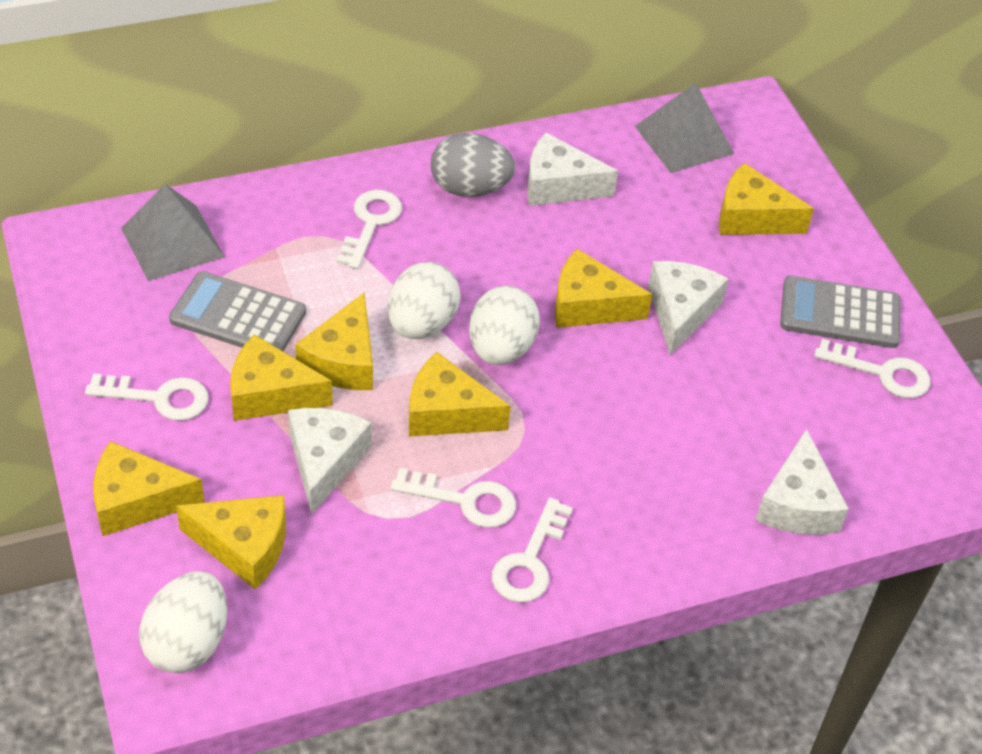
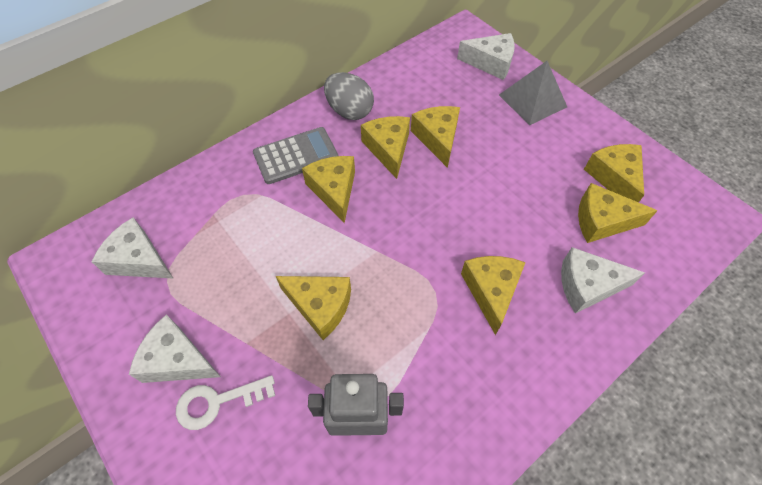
grey calculator: [169,271,306,351] [780,275,901,348] = 2 -> [253,127,338,184] = 1
grey pyramid: [121,184,225,281] [635,83,734,173] = 2 -> [499,61,567,126] = 1
grey robot: none = 0 -> [308,374,404,436] = 1
white egg: [139,571,227,673] [387,262,461,339] [469,285,540,365] = 3 -> none = 0
white key: [85,373,208,421] [336,190,402,269] [390,468,516,528] [492,498,573,603] [814,338,930,398] = 5 -> [176,375,275,430] = 1

